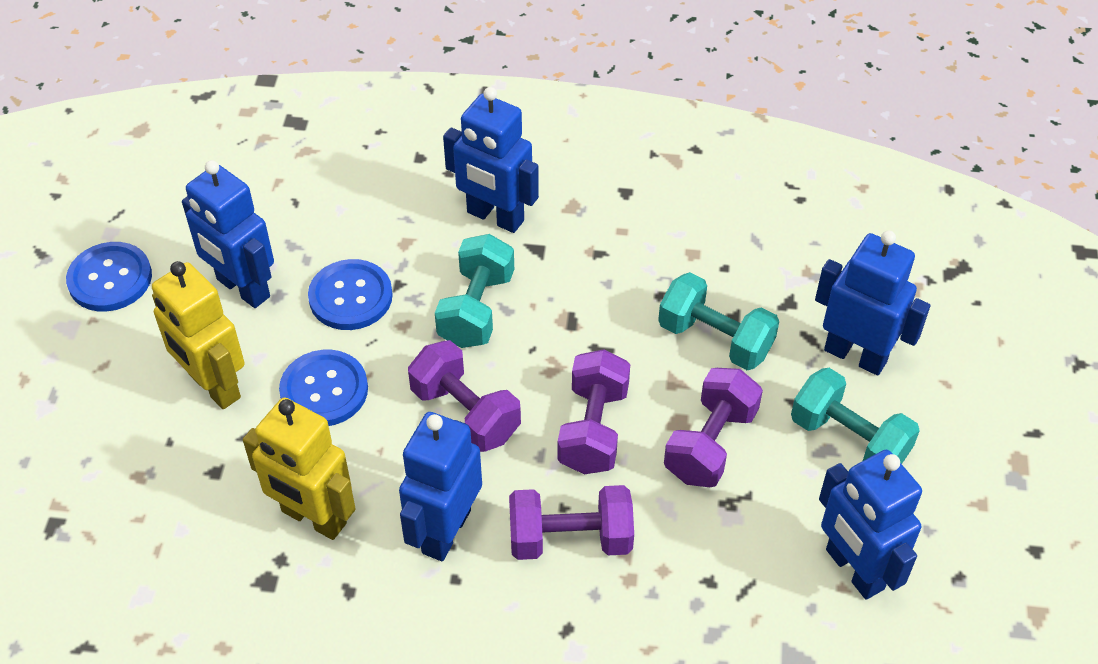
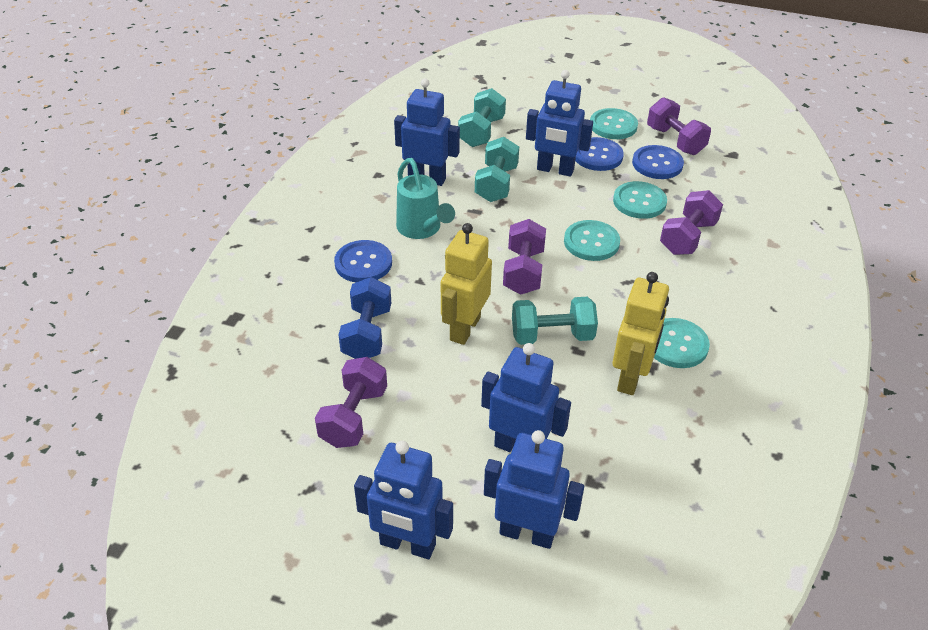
blue dumbbell: none = 0 -> [339,277,391,359] = 1
turquoise button: none = 0 -> [564,220,620,261] [590,108,638,139] [613,181,667,219] [654,318,710,368] = 4
turquoise watering can: none = 0 -> [396,158,455,239] = 1

